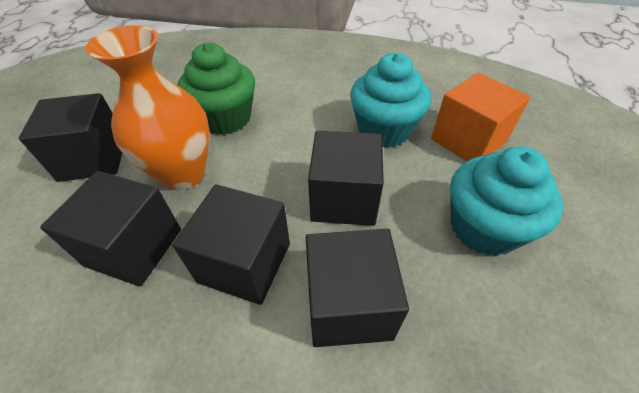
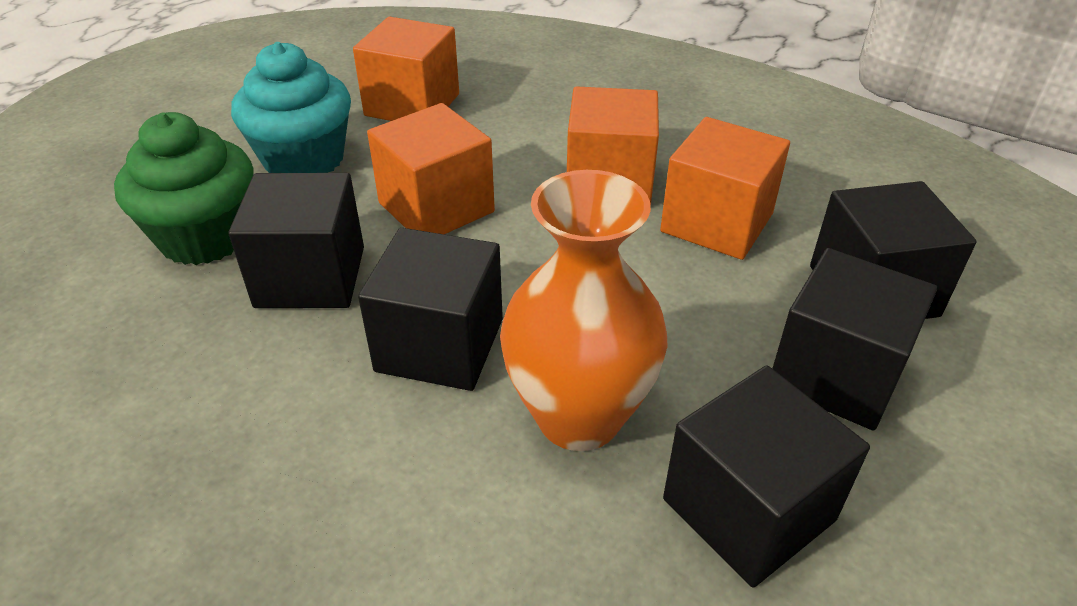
orange cube: [431,73,530,161] = 1 -> [353,17,459,121] [367,103,495,234] [567,86,659,203] [660,117,790,260] = 4
turquoise cupcake: [350,53,431,148] [450,147,563,256] = 2 -> [231,42,351,173] = 1

